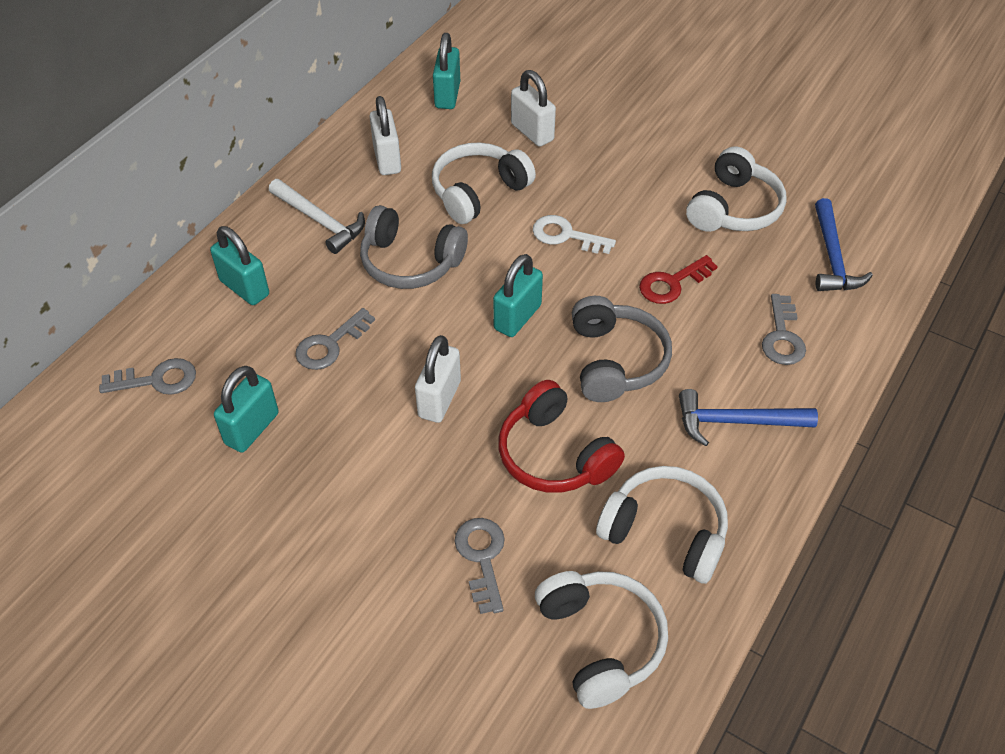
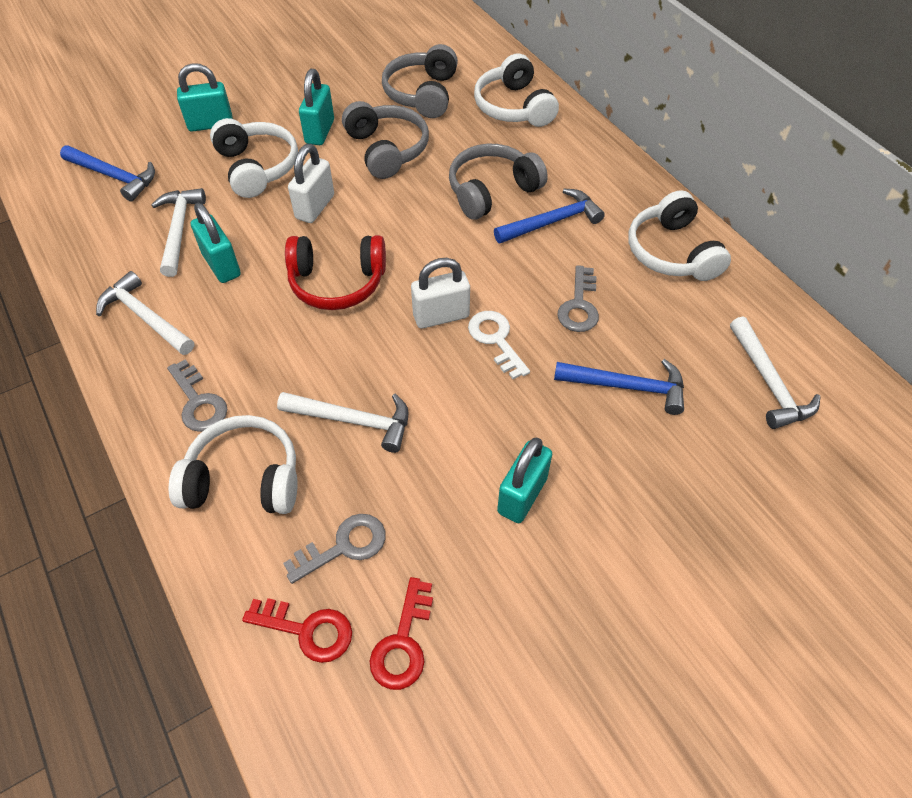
blue hammer: [679,389,818,446] [815,198,873,291] = 2 -> [60,145,155,201] [494,189,605,243] [554,359,684,415] = 3
grey headphones: [360,205,468,289] [572,296,672,402] = 2 -> [342,101,429,179] [382,44,458,118] [449,143,548,220] = 3
grey key: [99,358,196,395] [295,308,375,370] [455,518,505,614] [762,294,806,365] = 4 -> [167,359,228,432] [283,514,386,584] [558,265,599,332] = 3
red key: [639,255,718,304] = 1 -> [242,598,352,663] [370,577,433,690] = 2
white hammer: [269,179,365,254] = 1 -> [96,271,194,355] [151,188,206,277] [277,392,409,453] [730,316,821,429] = 4
white padlock: [370,96,401,175] [415,335,461,423] [511,70,556,147] = 3 -> [288,144,334,223] [411,258,470,329] = 2

